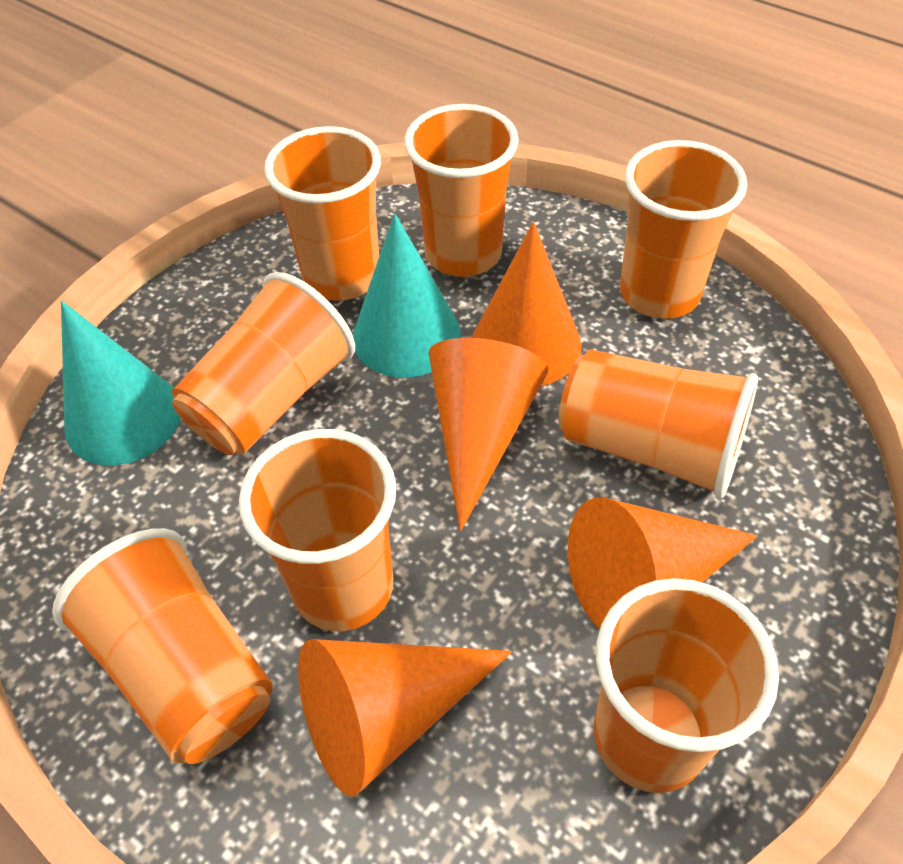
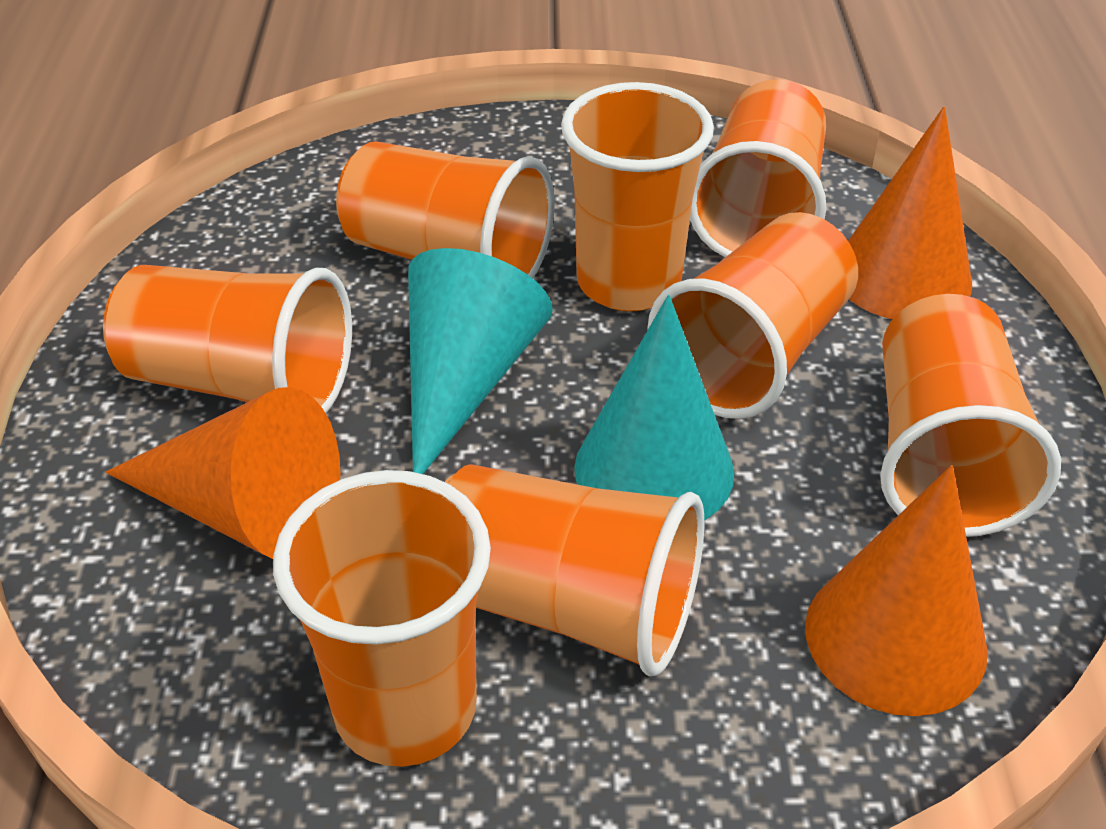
orange cone: [298,639,512,796] [429,338,548,531] [472,222,581,386] [568,497,758,629] = 4 -> [106,387,340,559] [805,465,988,716] [848,106,972,319] = 3

